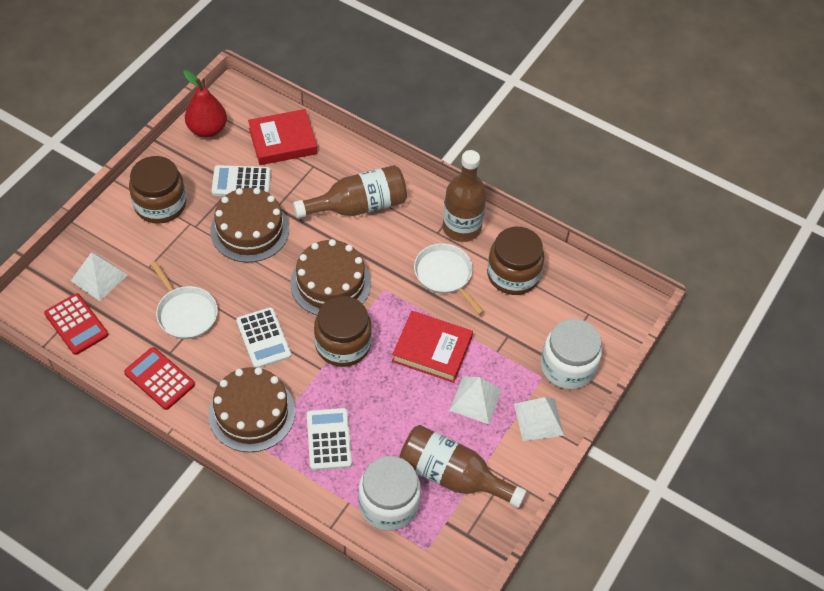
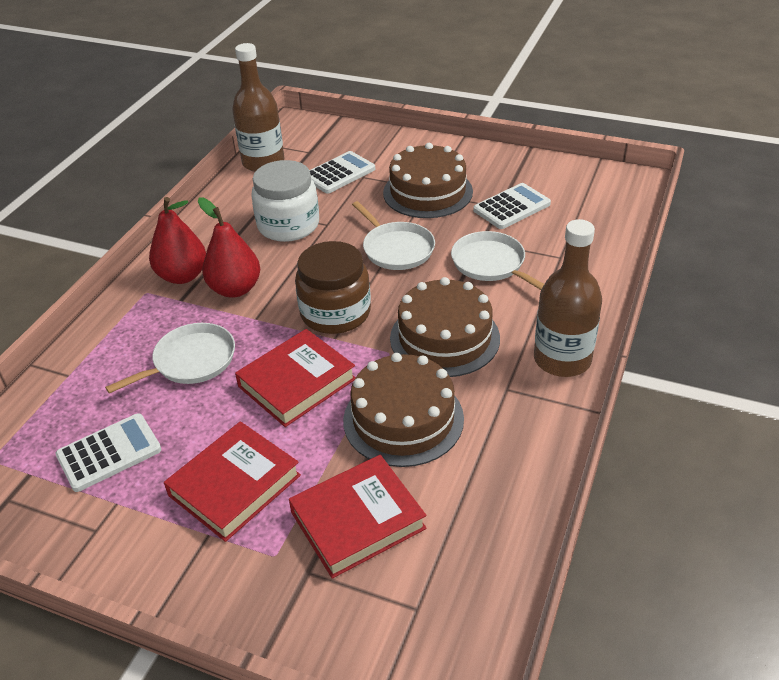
brown bottle: [293,165,407,218] [399,425,527,508] [443,150,487,242] = 3 -> [232,43,284,172] [534,219,602,377] = 2
brown jar: [129,156,186,224] [314,296,372,367] [487,227,544,295] = 3 -> [295,241,371,334] = 1
red book: [248,109,318,165] [392,311,473,383] = 2 -> [164,421,301,542] [235,329,356,427] [289,455,427,578] = 3
red calculator: [44,293,108,355] [124,347,195,410] = 2 -> none = 0
red pear: [183,70,227,138] = 1 -> [149,197,206,284] [198,197,260,298] = 2
white jar: [358,456,421,531] [541,319,602,389] = 2 -> [251,160,319,242] = 1
white pan: [150,261,218,339] [414,243,484,315] = 2 -> [105,323,235,393] [352,201,435,270] [451,231,544,290] = 3
white pyramid: [71,252,127,301] [449,376,502,424] [514,397,564,441] = 3 -> none = 0

